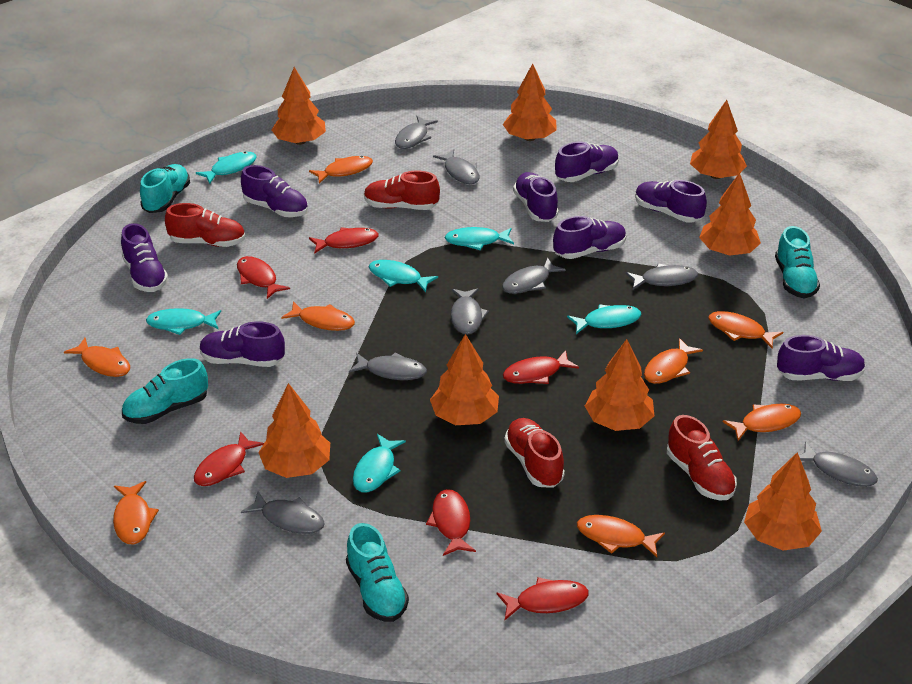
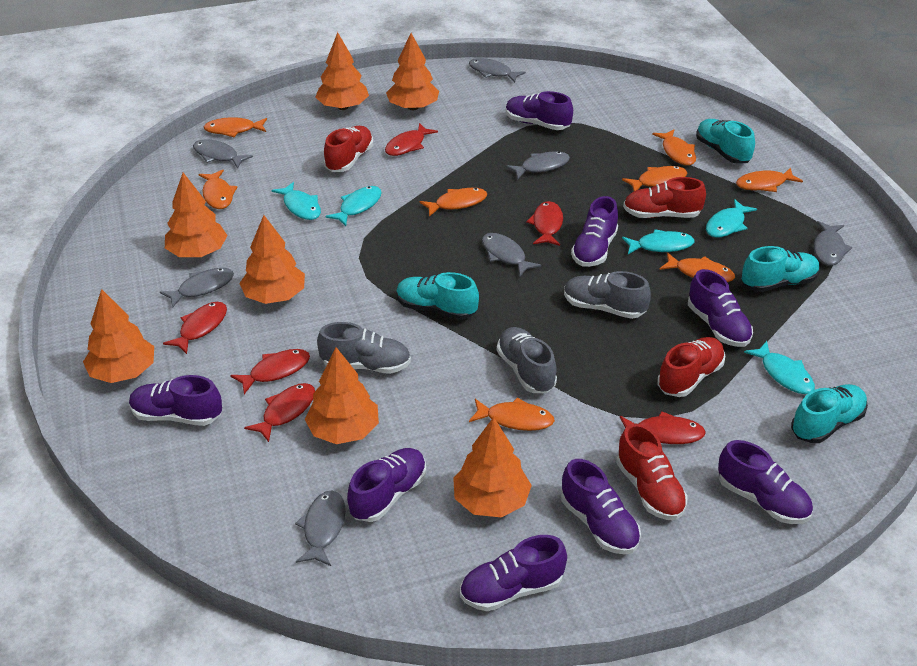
grey fish: [241,492,325,534] [349,352,427,380] [395,116,438,149] [433,150,480,184] [451,288,489,335] [502,257,566,294] [626,264,698,289] [799,441,878,487] = 8 -> [160,268,234,308] [193,139,253,169] [295,491,346,566] [469,58,526,83] [482,233,541,276] [506,151,570,179] [814,221,852,266] = 7
grey shoe: none = 0 -> [317,322,411,374] [497,327,557,393] [564,271,651,319] = 3
orange tree: [258,383,330,478] [272,67,326,145] [430,334,499,425] [503,64,557,141] [585,339,654,431] [690,100,747,179] [699,173,761,255] [744,452,822,551] = 8 -> [83,289,154,383] [165,173,228,257] [239,215,305,304] [305,347,379,444] [316,32,369,110] [386,33,439,110] [453,417,532,518] = 7
turquoise fish: [146,308,221,335] [196,152,257,184] [353,434,406,492] [369,260,438,292] [445,227,514,250] [567,304,641,334] = 6 -> [271,182,321,220] [325,186,382,226] [622,229,695,254] [706,199,757,238] [744,341,815,394] = 5

